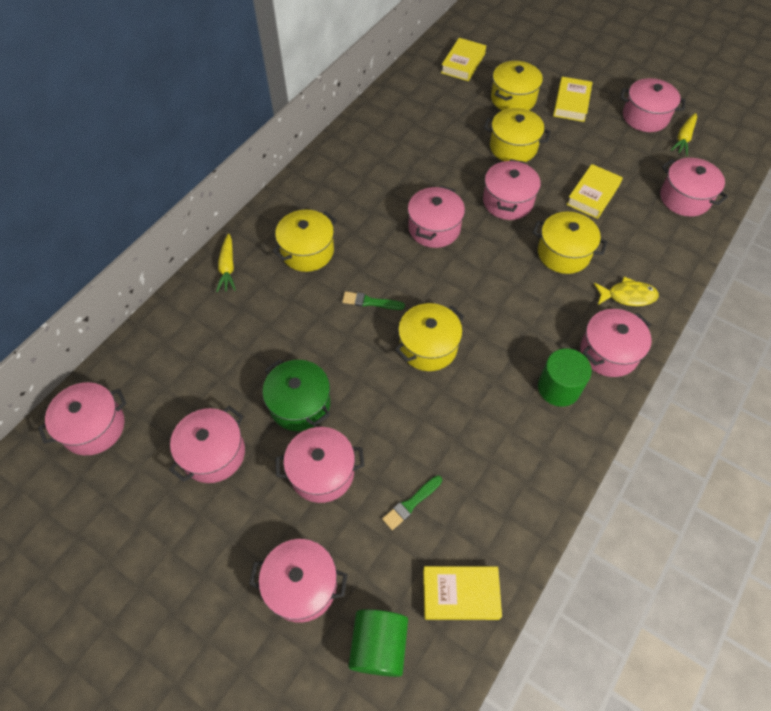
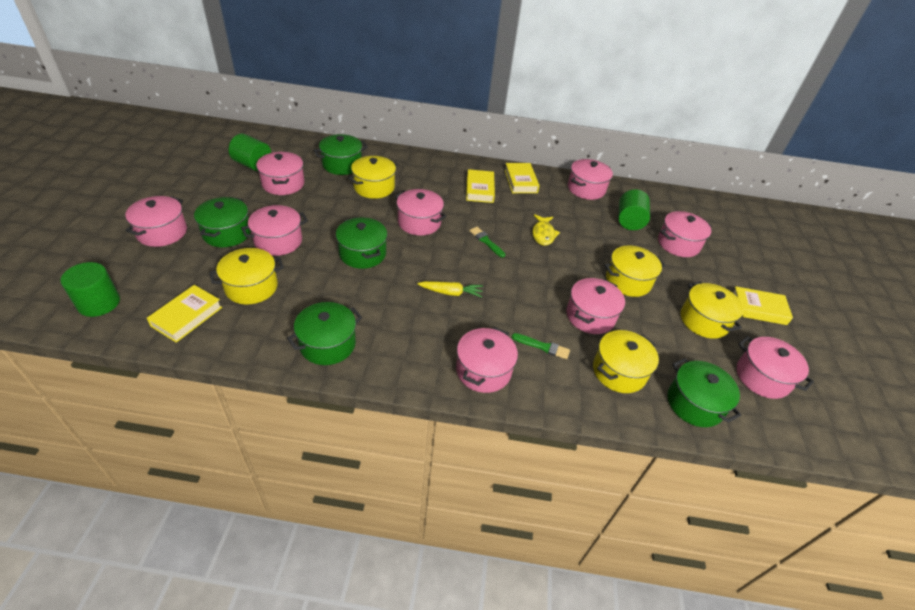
green cylinder: [348,609,408,677] [538,348,592,407] = 2 -> [60,262,120,317] [229,134,271,171] [618,189,650,230] = 3
green pot: [262,359,330,431] = 1 -> [194,197,251,247] [287,302,362,365] [313,134,368,175] [336,217,388,269] [668,358,741,427] = 5
yellow carrot: [216,234,236,292] [671,113,697,156] = 2 -> [418,281,483,298] = 1

